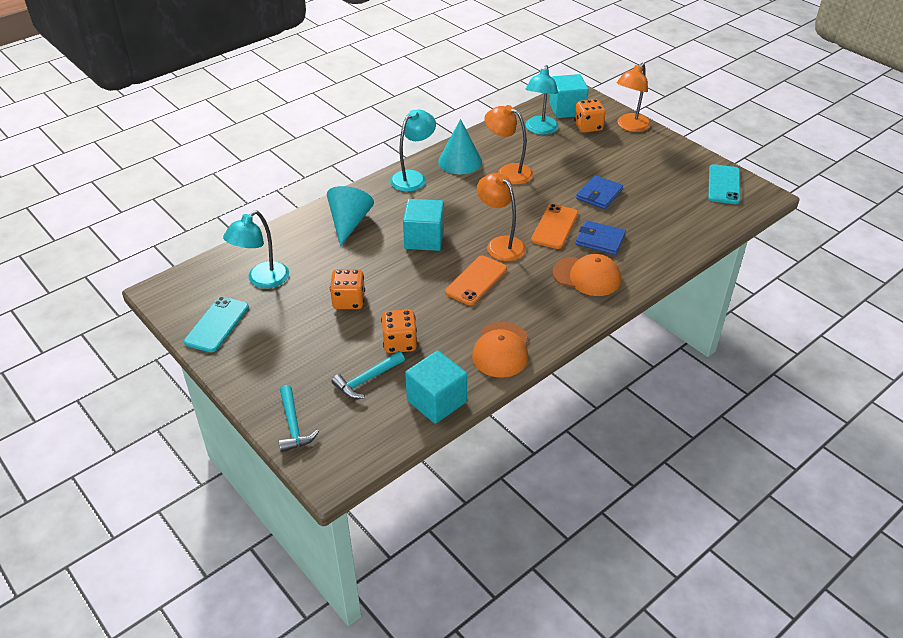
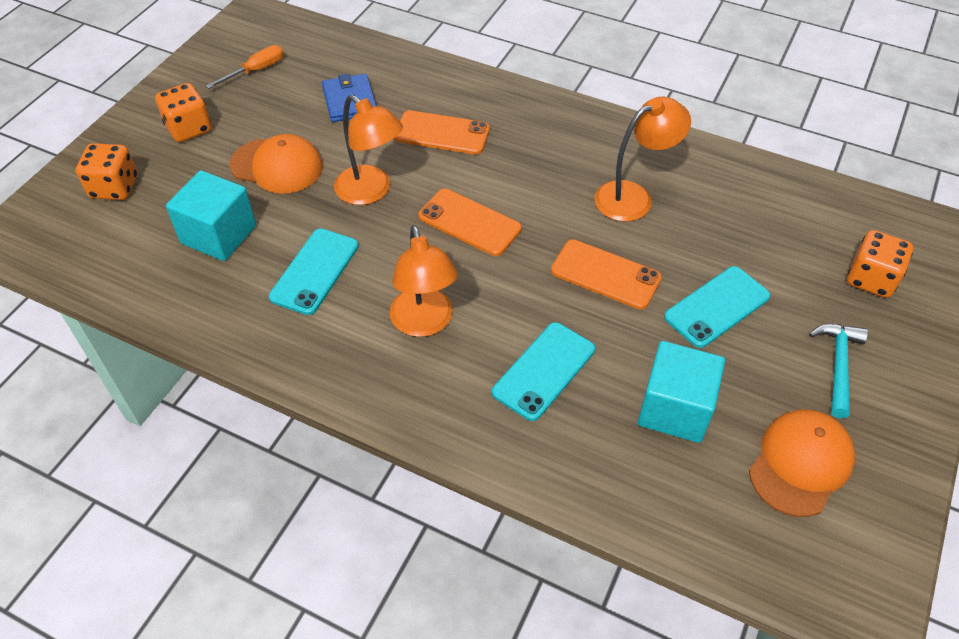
blue wallet: [576,175,623,209] [576,220,626,255] = 2 -> [322,74,376,122] = 1
orange phone: [445,255,507,305] [531,204,578,249] = 2 -> [394,110,490,155] [418,189,522,256] [551,239,662,309] = 3
orange screwdriver: none = 0 -> [206,45,284,89] = 1
turquoise cone: [327,186,374,246] [438,119,482,174] = 2 -> none = 0
turquoise cube: [403,199,444,251] [405,350,467,424] [549,74,589,118] = 3 -> [166,170,256,261] [638,341,725,443] = 2
turquoise hammer: [278,385,319,452] [332,351,405,399] = 2 -> [809,324,868,419] = 1
turquoise lamp: [223,210,289,288] [390,109,436,192] [526,65,559,135] = 3 -> none = 0
turquoise phone: [184,296,249,353] [708,164,740,204] = 2 -> [269,229,359,315] [492,322,595,421] [664,266,770,348] = 3

